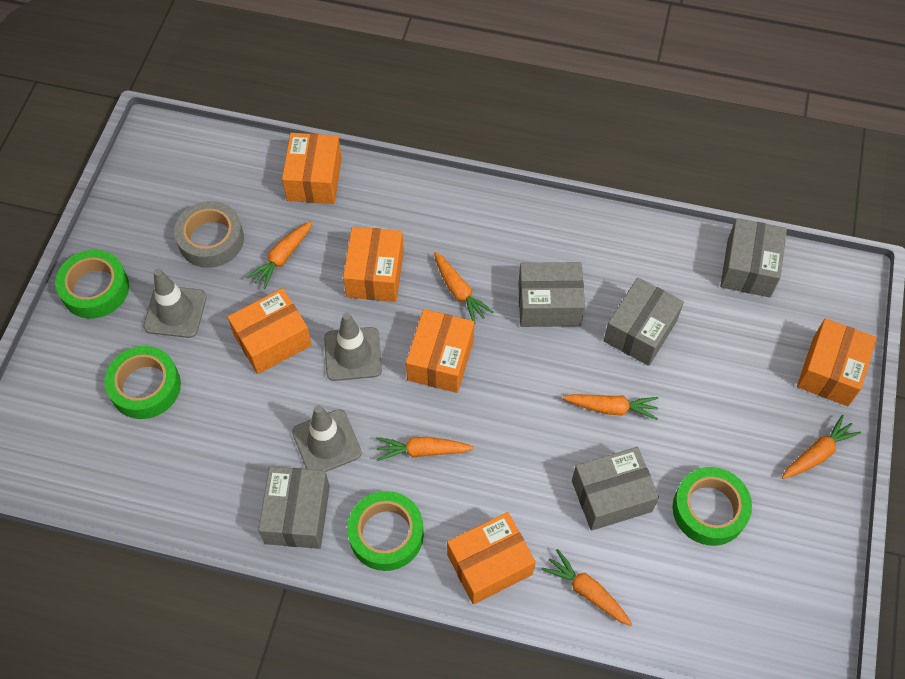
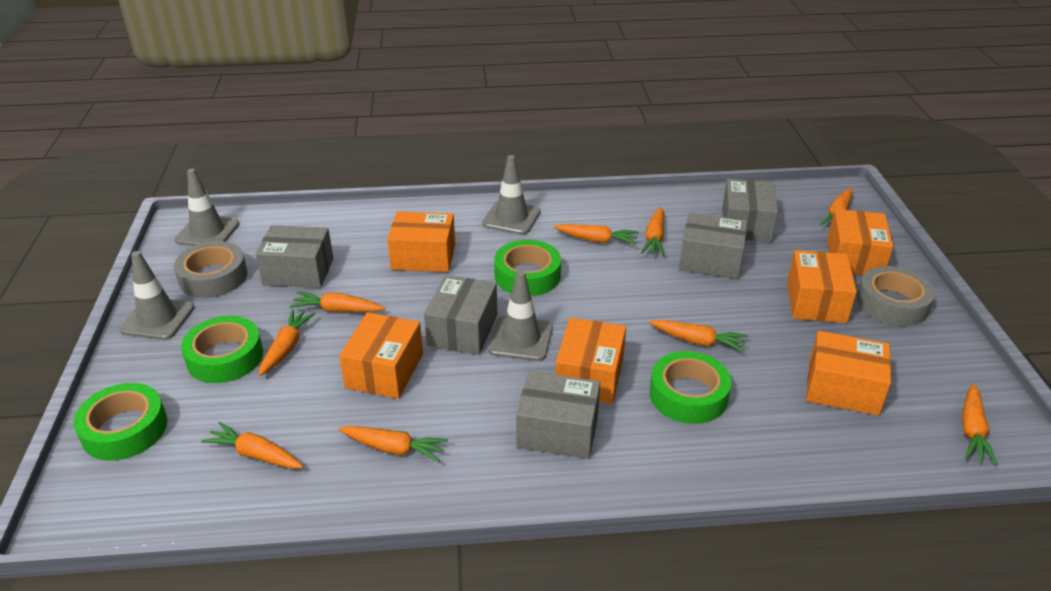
grey tape: [174,201,244,268] = 1 -> [174,241,248,298] [857,266,935,326] = 2
grey traffic cone: [143,268,207,338] [292,405,362,472] [324,313,382,381] = 3 -> [119,251,194,340] [175,169,239,246] [482,155,541,235] [488,270,553,361] = 4
orange carrot: [246,221,312,289] [376,437,474,461] [434,252,494,324] [541,549,632,626] [562,394,659,420] [782,415,861,479] = 6 -> [201,422,303,469] [259,309,316,376] [290,291,385,312] [339,426,448,462] [554,224,639,245] [641,207,664,256] [649,320,748,353] [820,188,853,226] [962,384,998,465] = 9

